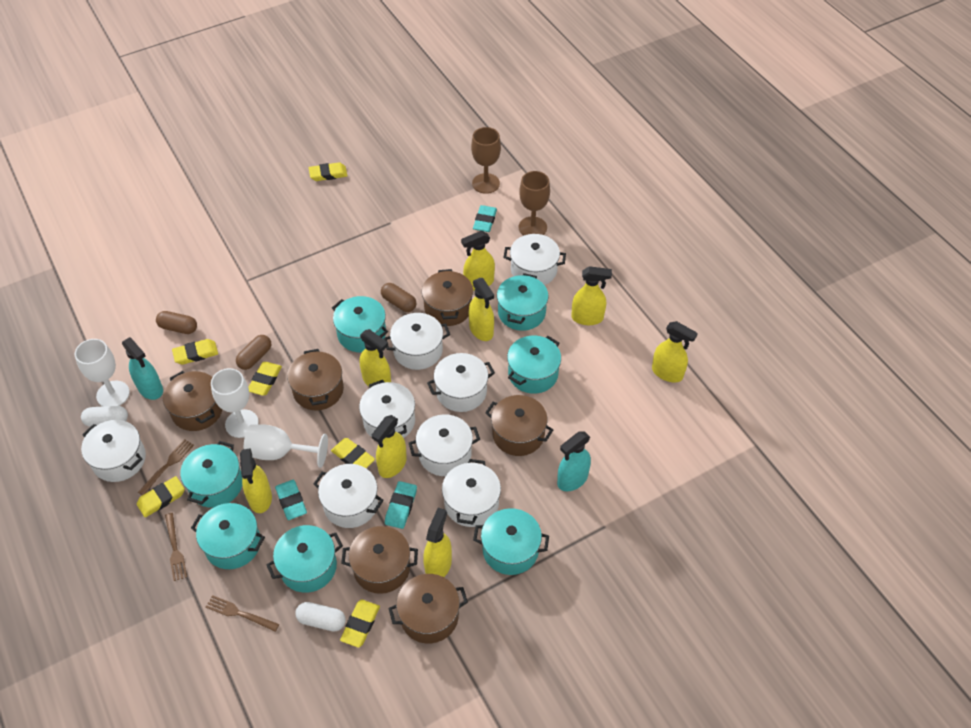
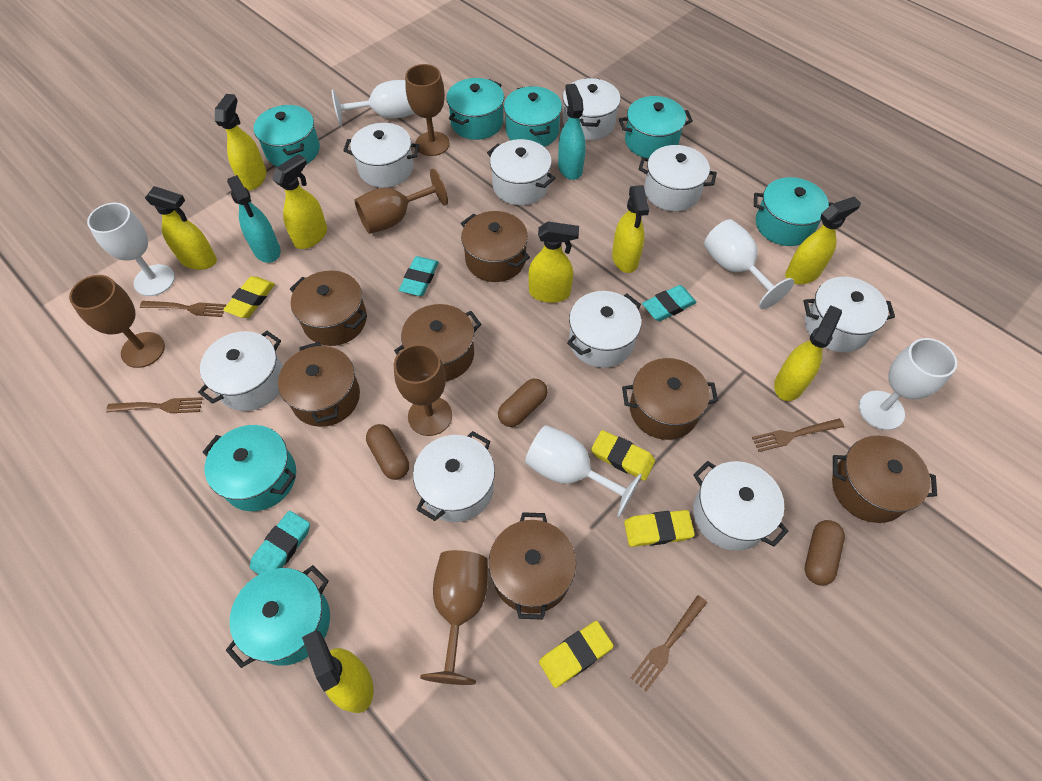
brown fork: [138,439,194,495] [165,513,187,581] [206,595,279,632] = 3 -> [106,397,203,413] [140,301,226,317] [631,595,707,692] [752,419,844,452] = 4
brown goblet: [471,127,501,194] [519,171,550,236] = 2 -> [69,275,165,368] [354,169,448,234] [394,344,452,436] [405,64,450,156] [420,550,488,685] = 5
brown pot: [163,371,222,431] [287,349,344,411] [341,526,418,594] [388,574,468,643] [422,269,473,326] [485,395,553,456] = 6 -> [278,342,360,427] [290,270,367,346] [394,304,481,381] [461,211,530,282] [489,512,576,620] [622,358,718,440] [832,436,937,523] = 7
white capsule: [81,406,128,427] [295,602,346,632] = 2 -> none = 0
white goblet: [74,339,130,406] [211,368,259,438] [244,424,328,468] = 3 -> [87,203,175,296] [332,80,415,126] [525,425,642,517] [704,219,794,309] [859,338,957,430] = 5
white pot: [81,420,146,482] [314,464,384,528] [359,380,415,438] [383,313,450,370] [409,414,480,476] [427,353,495,412] [442,459,501,527] [503,234,566,285] = 8 -> [198,331,283,411] [343,123,420,188] [413,431,495,522] [487,139,555,205] [563,78,621,140] [567,291,641,368] [638,145,717,211] [693,461,788,551] [803,277,895,353] = 9
yellow eraser: [137,476,185,517] [172,339,218,365] [248,362,282,396] [309,162,347,181] [331,438,375,468] [340,599,380,648] = 6 -> [223,276,275,318] [539,621,614,688] [591,430,655,481] [624,510,695,547] = 4

